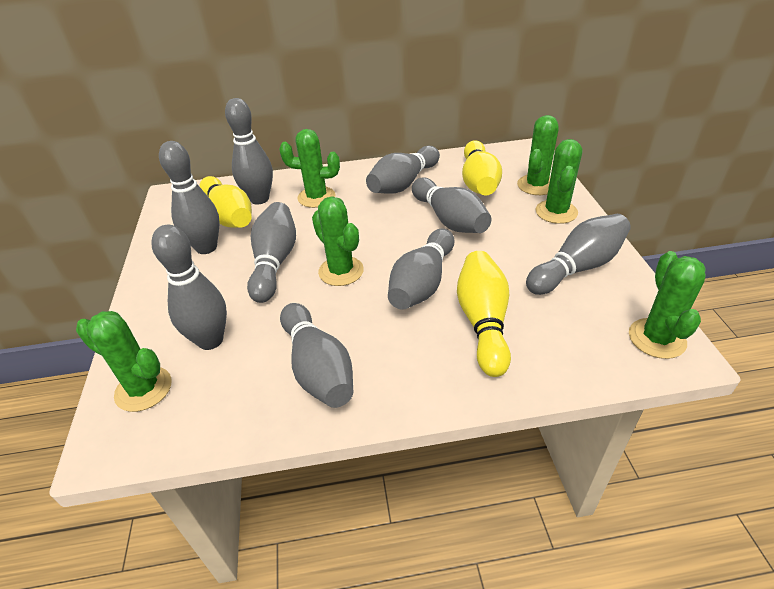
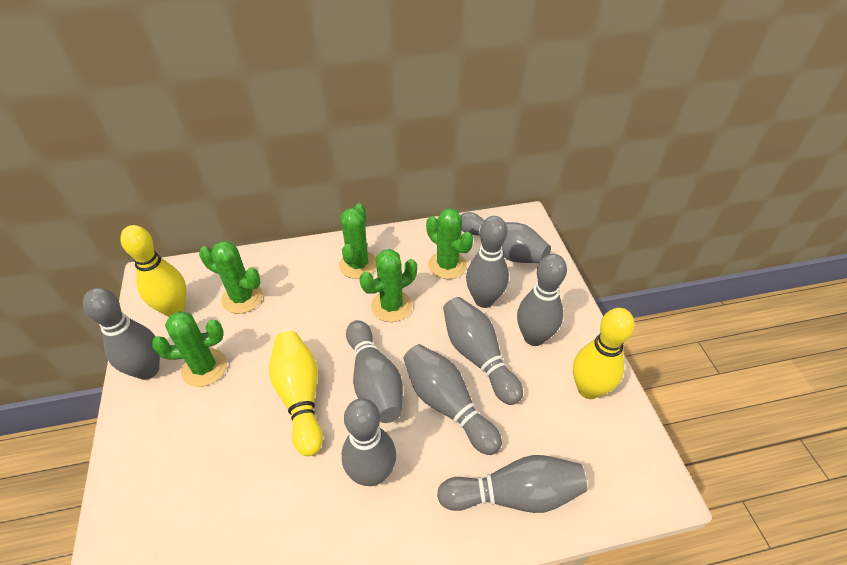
green cactus: [76,311,172,412] [279,129,340,208] [312,196,364,286] [517,115,559,195] [535,139,582,224] [629,251,706,359] = 6 -> [152,311,227,387] [199,241,263,314] [339,203,377,279] [360,249,417,322] [426,208,473,279] = 5

